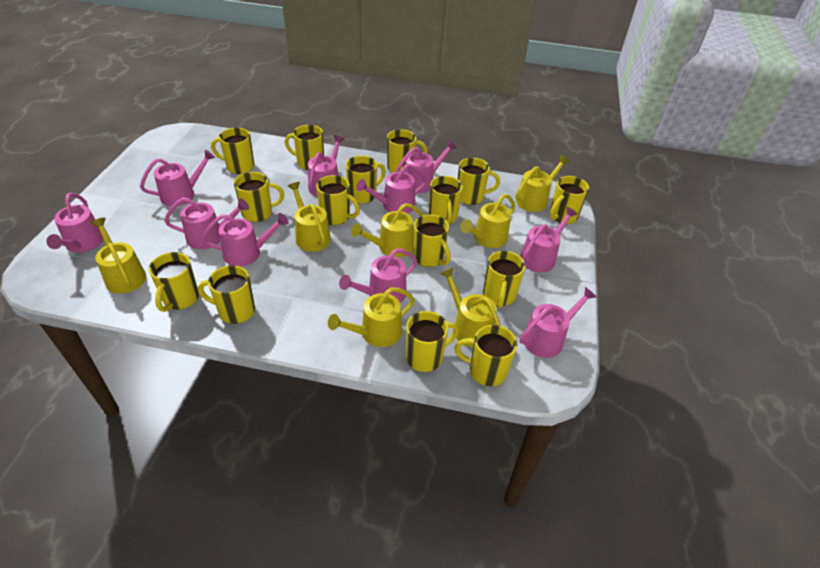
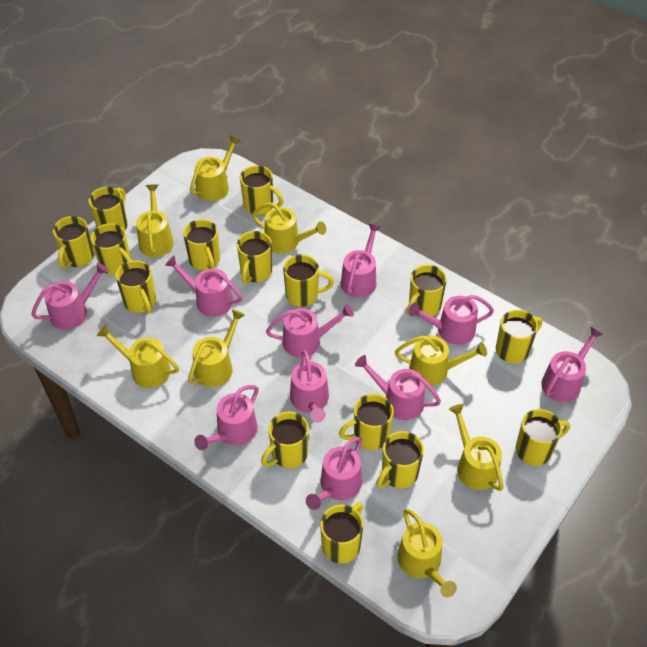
yellow watering can: [91,218,146,294] [288,182,331,252] [328,287,415,347] [351,203,424,258] [440,268,501,347] [460,194,515,248] [516,155,570,212] = 7 -> [97,325,179,388] [136,184,174,257] [188,309,245,387] [190,136,241,201] [252,202,326,253] [395,336,487,386] [397,509,457,597] [449,404,504,491] = 8

